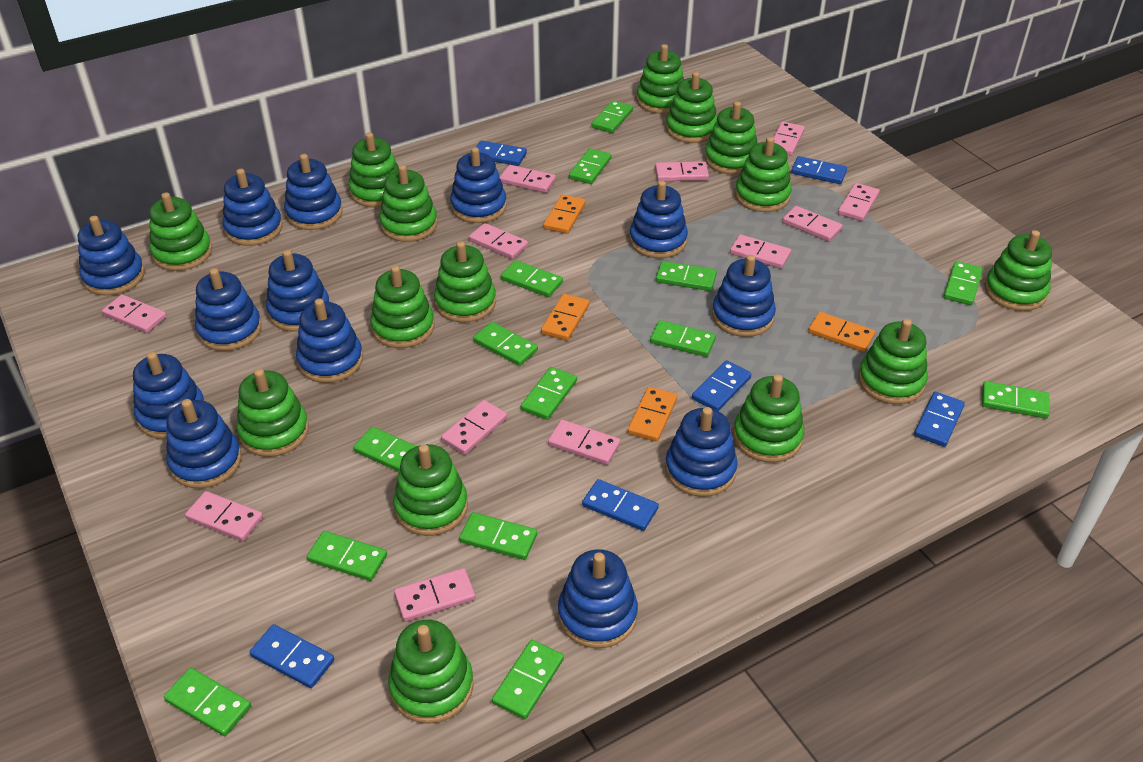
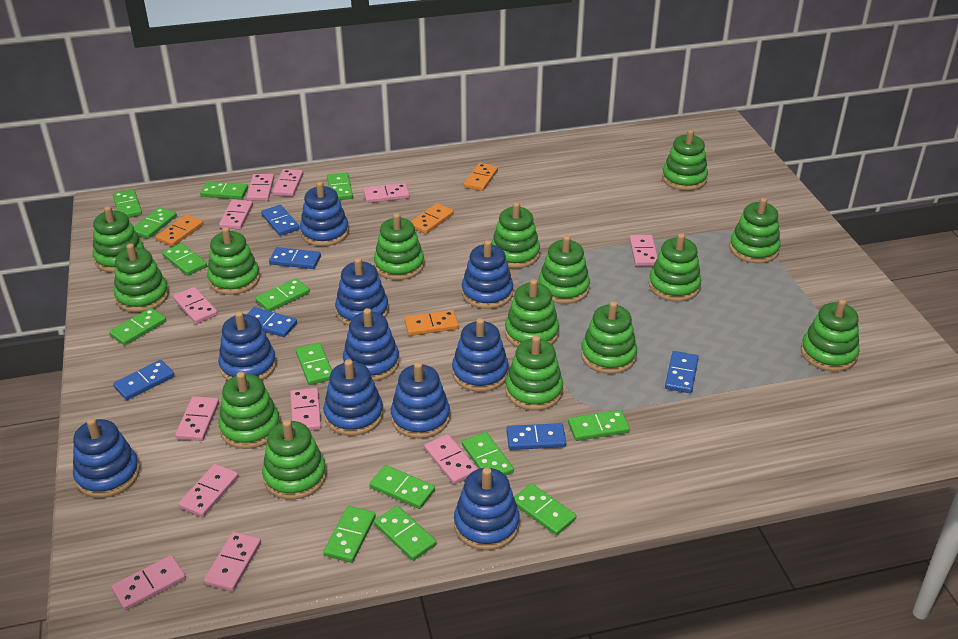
blue stacking toy: [78,216,145,296] [133,352,205,439] [166,399,242,488] [195,268,262,351] [223,169,283,246] [266,250,330,332] [284,154,343,230] [296,298,363,383] [450,147,507,223] [558,549,638,648] [629,181,688,258] [665,407,738,497] [712,255,776,337] = 13 -> [73,418,140,498] [218,311,276,381] [300,182,349,246] [323,359,383,436] [335,258,389,326] [343,308,399,381] [391,362,450,439] [452,318,509,392] [454,467,520,550] [462,240,513,309] = 10

